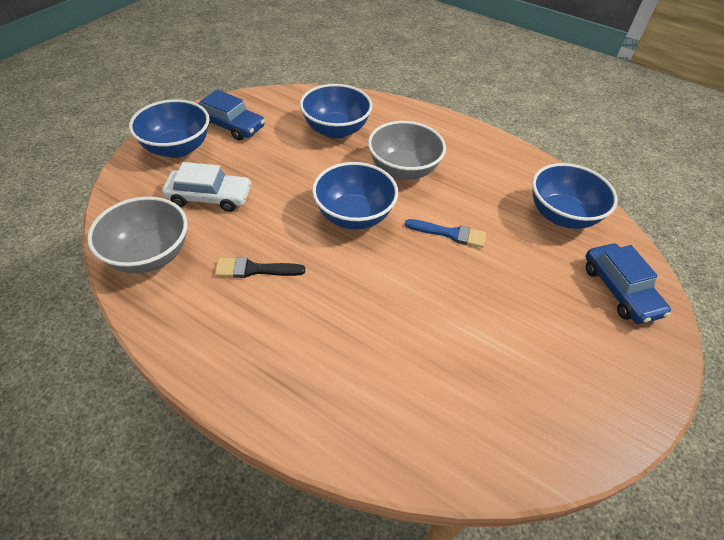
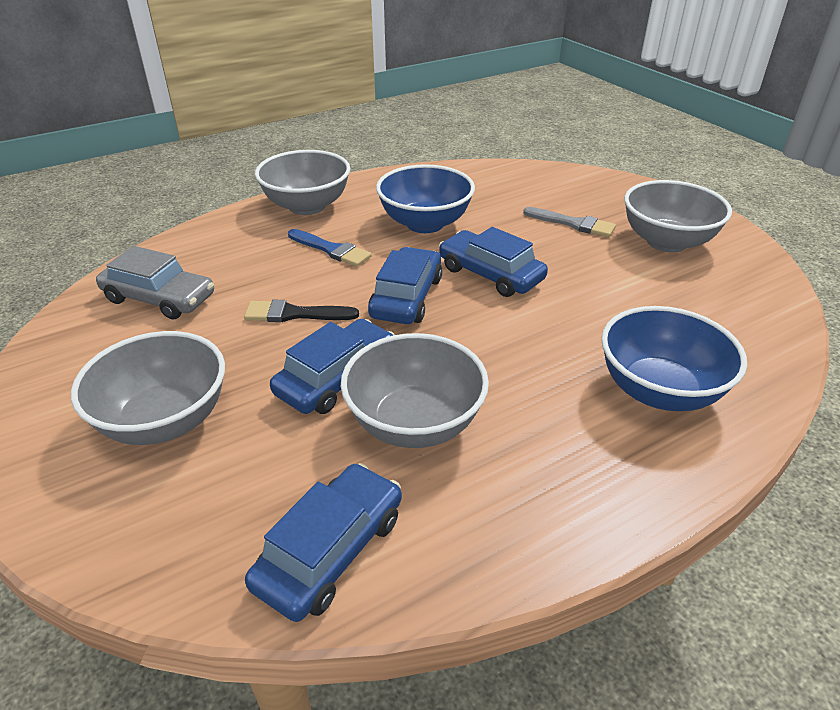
blue bowl: [129,99,210,158] [300,84,372,139] [312,162,398,229] [532,163,618,229] = 4 -> [376,164,475,233] [601,306,747,411] = 2
blue car: [198,90,265,140] [585,244,671,324] = 2 -> [245,463,402,622] [270,319,395,414] [368,247,442,324] [439,227,548,297] = 4
grey bowl: [87,196,187,273] [368,121,446,180] = 2 -> [71,331,225,445] [255,150,351,215] [341,333,489,448] [624,180,732,252] = 4
grey brush: none = 0 -> [523,207,616,237] = 1
grey car: none = 0 -> [96,246,214,319] = 1
white car: [162,162,252,212] = 1 -> none = 0

